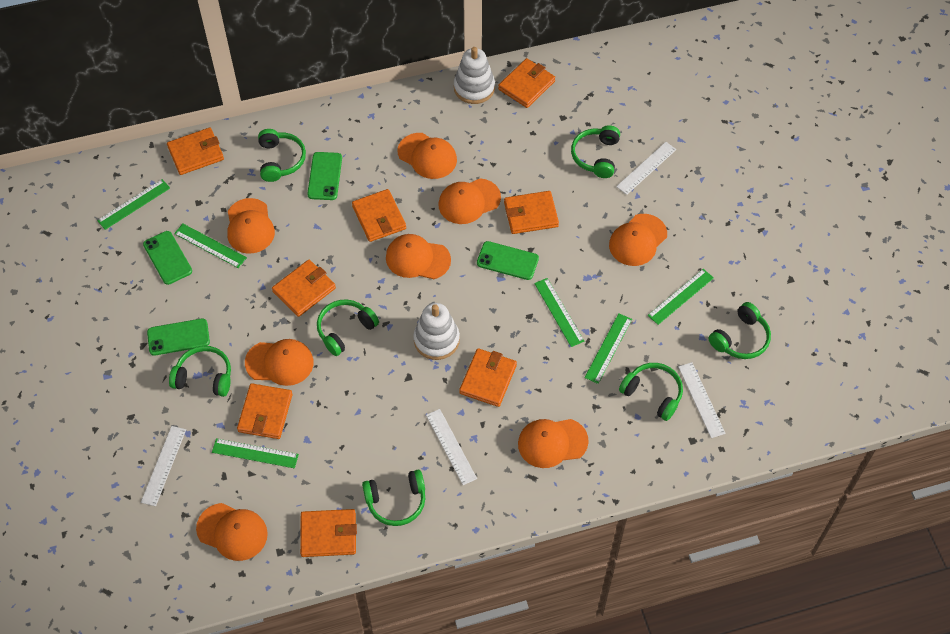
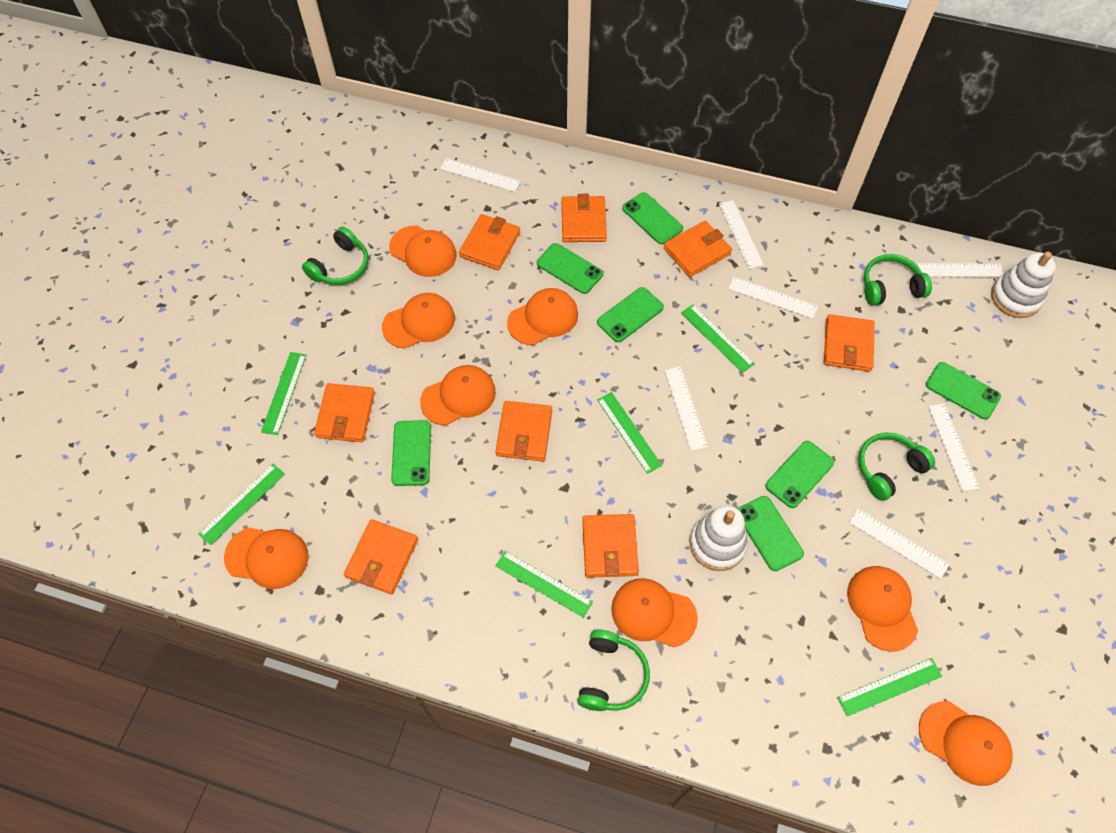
green headphones: [169,346,231,397] [258,129,306,182] [317,299,379,356] [362,470,425,526] [571,125,620,178] [619,363,683,421] [709,302,771,359] = 7 -> [302,227,368,285] [577,630,650,711] [858,433,935,501] [864,254,932,305] = 4
green phone: [143,231,192,285] [147,318,210,356] [307,152,342,200] [477,241,539,280] = 4 -> [391,420,431,486] [537,243,603,294] [597,287,664,342] [622,192,683,244] [738,496,804,571] [765,441,834,508] [926,362,1001,419] = 7
white ruler: [141,426,186,506] [426,409,477,485] [616,142,676,195] [678,362,726,438] = 4 -> [440,158,521,192] [664,367,708,451] [719,200,764,269] [729,277,818,319] [849,509,949,579] [915,263,1003,277] [928,404,979,492] = 7

